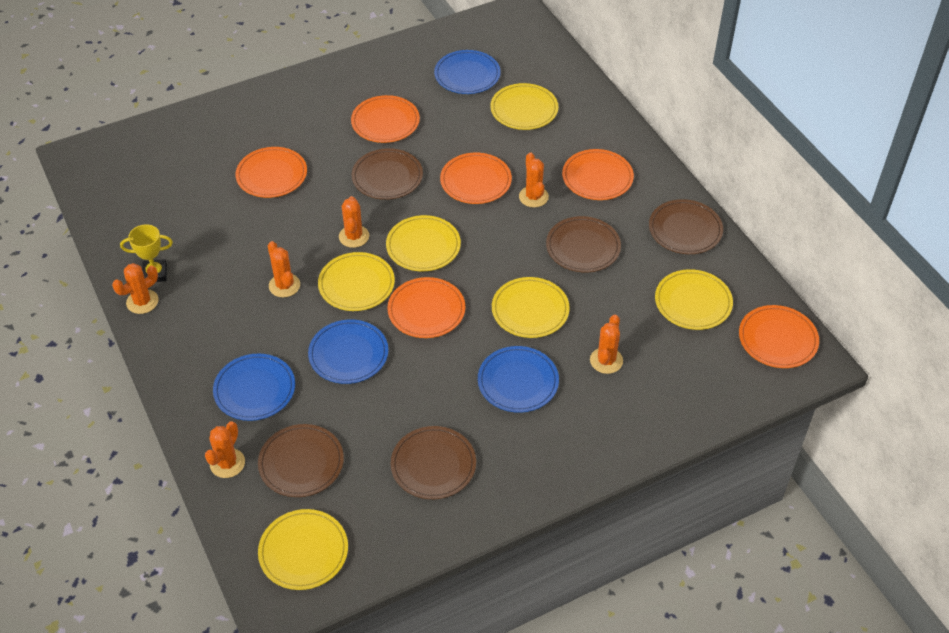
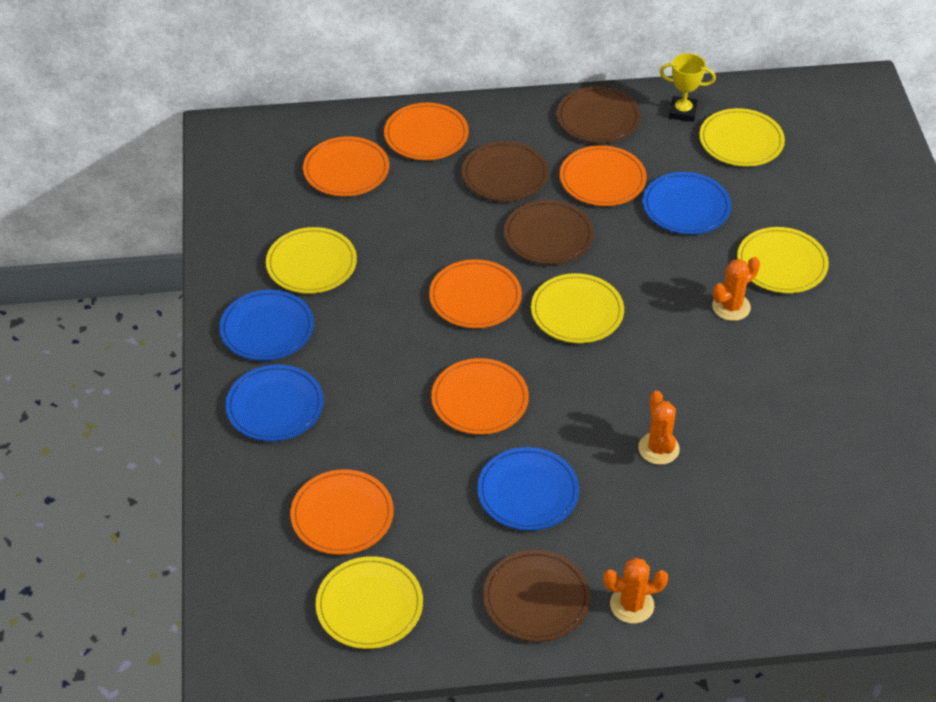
brown plate: [258,424,344,497] [351,148,423,200] [391,426,476,499] [546,216,621,273] [649,199,723,254] = 5 -> [462,141,549,202] [483,550,590,642] [504,200,594,264] [557,87,641,143] = 4
orange cactus: [112,263,159,314] [205,421,245,478] [268,241,300,297] [339,196,369,248] [519,152,549,207] [590,315,623,374] = 6 -> [603,558,668,624] [638,391,680,465] [712,257,760,321] = 3
yellow plate: [258,509,348,590] [318,252,395,311] [386,215,461,271] [490,83,558,130] [492,277,570,338] [655,269,733,330] = 6 -> [266,227,357,294] [316,556,423,649] [531,273,624,343] [699,108,785,166] [737,227,829,293] = 5

